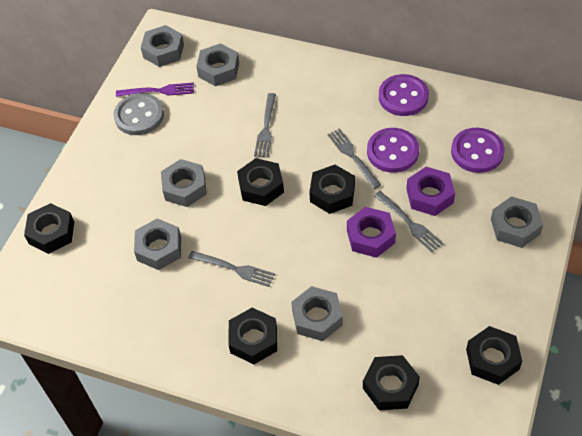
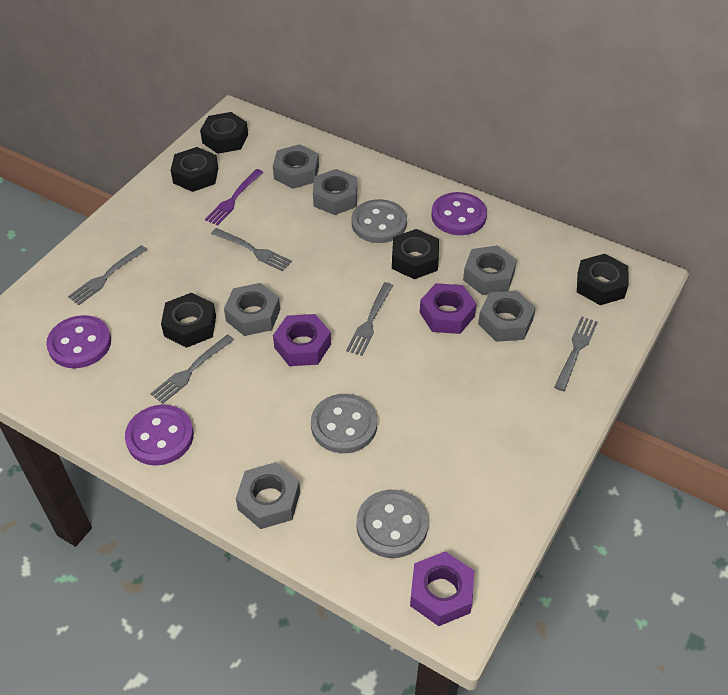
black nut: [24,203,74,254] [228,308,277,364] [237,158,284,206] [309,165,355,214] [363,355,420,410] [466,326,522,385] = 6 -> [161,293,216,348] [171,147,218,192] [200,112,248,154] [392,229,439,279] [577,254,628,305] = 5
grey button: [114,93,164,135] = 1 -> [311,394,377,453] [351,199,407,243] [356,490,428,558] = 3
grey fork: [188,251,275,287] [254,93,276,157] [327,128,381,189] [374,191,443,252] = 4 -> [68,245,147,305] [150,334,234,404] [211,228,292,272] [346,282,393,356] [554,316,598,391] = 5
purple nut: [347,207,396,258] [406,167,455,216] = 2 -> [273,314,331,366] [410,551,474,626] [420,283,477,334] = 3

